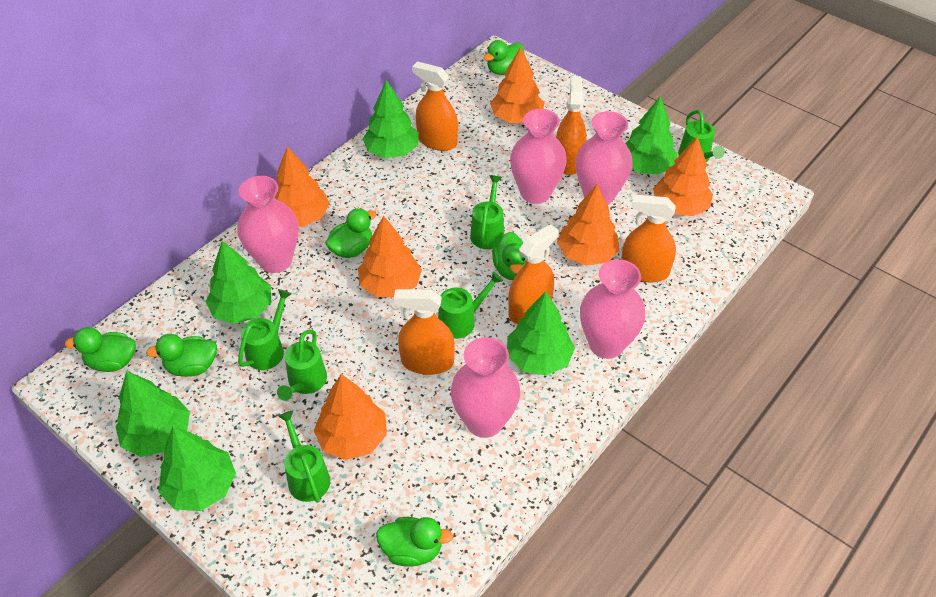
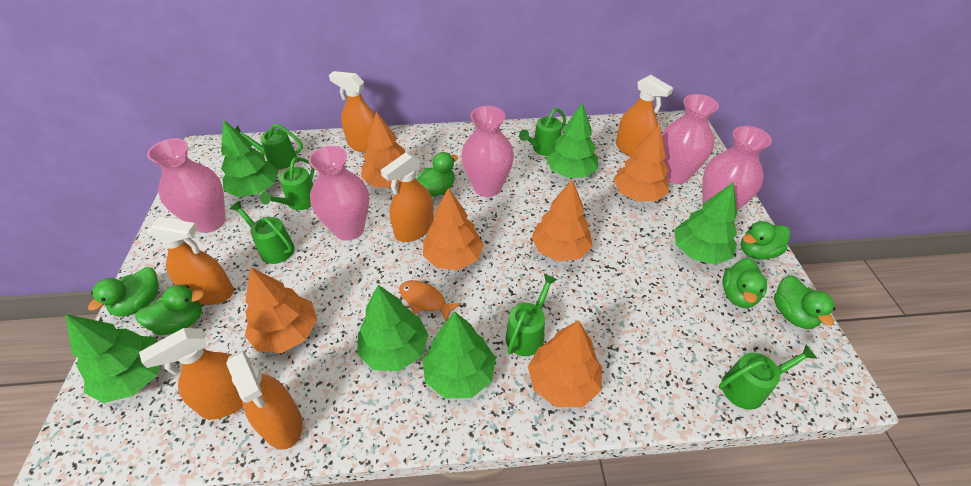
orange fish: none = 0 -> [399,280,462,321] = 1
orange spray bottle: [394,289,455,375] [412,62,458,151] [508,224,558,324] [556,76,587,175] [621,195,676,282] = 5 -> [139,328,243,420] [148,217,234,305] [226,350,303,450] [329,71,375,153] [381,153,434,242] [616,75,673,157] = 6

